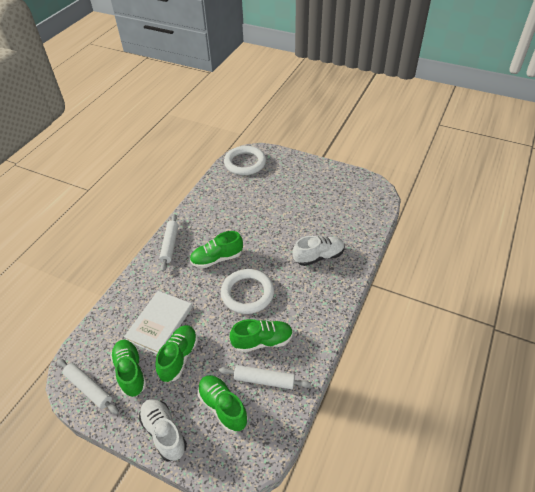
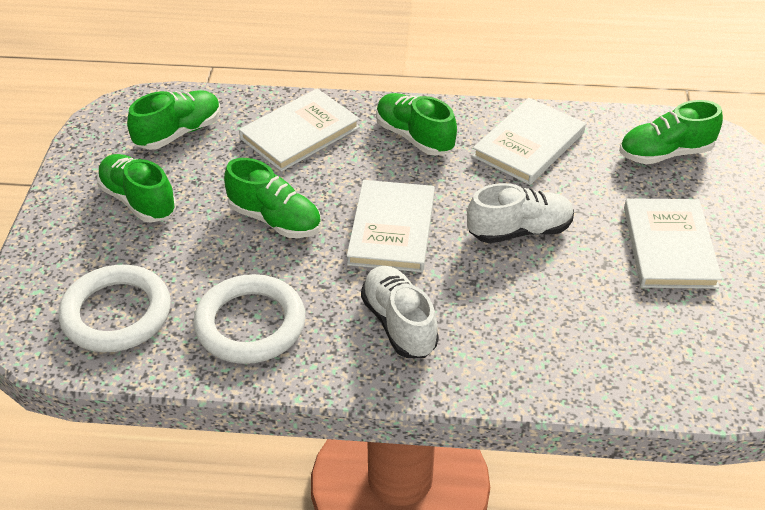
white book: [124,291,192,354] = 1 -> [239,88,360,172] [347,180,435,272] [472,98,586,185] [624,198,722,289] = 4
white rolling pin: [57,358,119,415] [159,214,178,272] [219,365,311,389] = 3 -> none = 0

